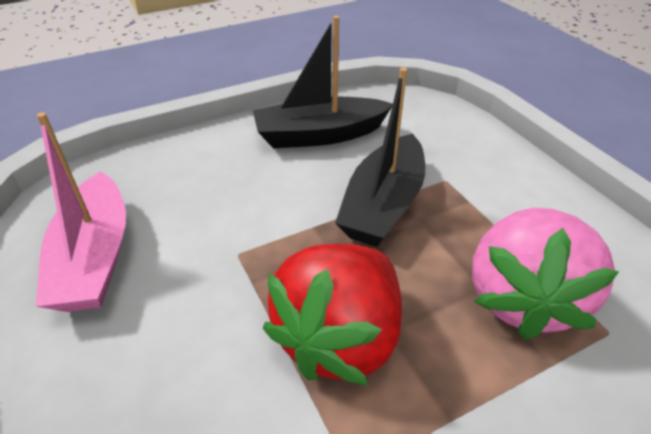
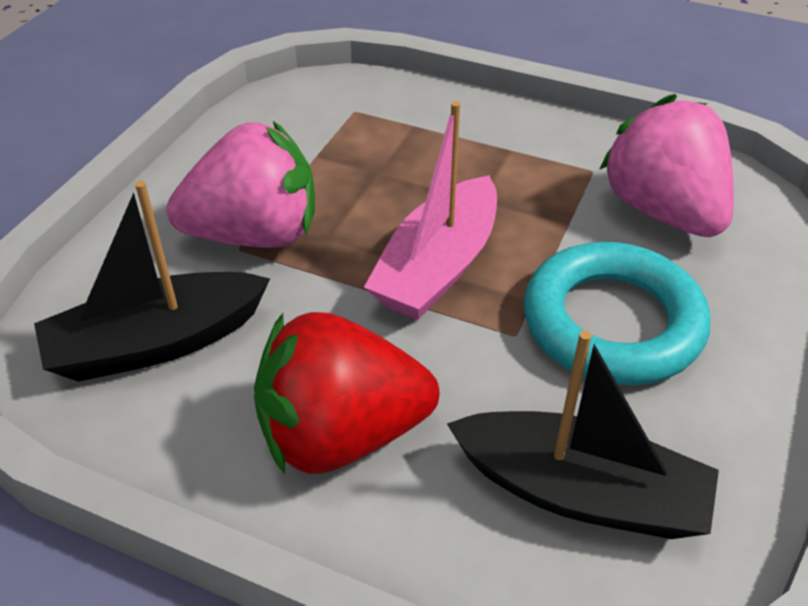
pink strawberry: [472,208,619,340] = 1 -> [166,121,315,248] [599,94,734,237] = 2
turquoise ring: none = 0 -> [524,242,710,385] = 1

